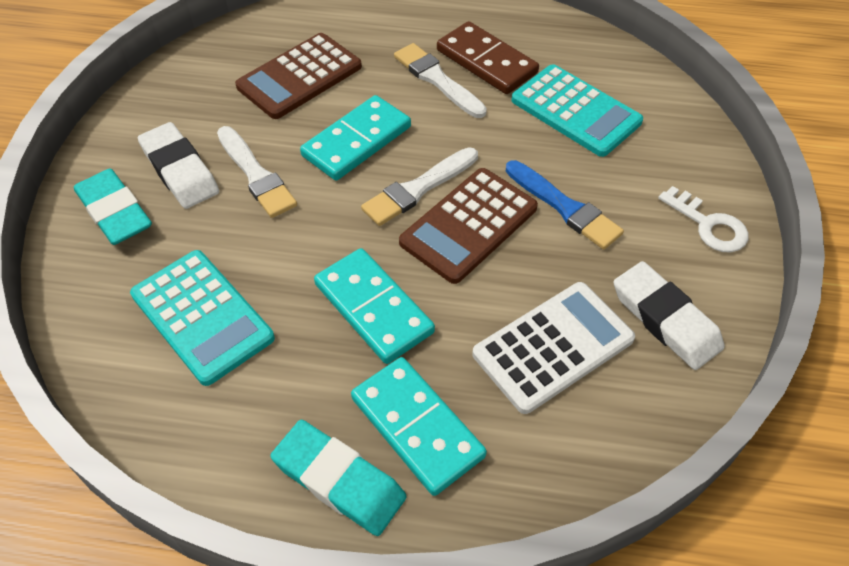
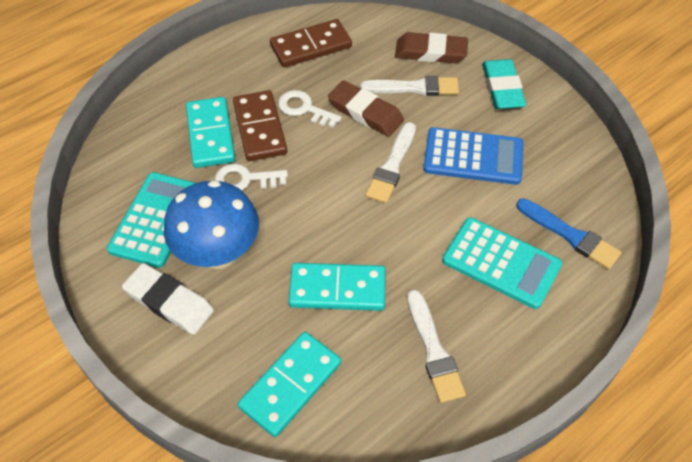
blue calculator: none = 0 -> [423,127,524,185] = 1
blue mushroom: none = 0 -> [164,180,259,269] = 1
brown calculator: [235,33,362,119] [399,168,538,284] = 2 -> none = 0
brown domino: [437,21,539,94] = 1 -> [233,90,287,161] [270,19,352,67] = 2
brown eraser: none = 0 -> [328,80,404,137] [395,32,468,63] = 2
turquoise eraser: [74,168,152,245] [270,420,406,536] = 2 -> [482,59,526,109] = 1
white calculator: [472,282,635,414] = 1 -> none = 0
white eraser: [138,122,219,209] [614,261,725,370] = 2 -> [122,263,214,335] = 1
white key: [658,186,748,253] = 1 -> [215,163,288,191] [278,90,342,128] = 2

